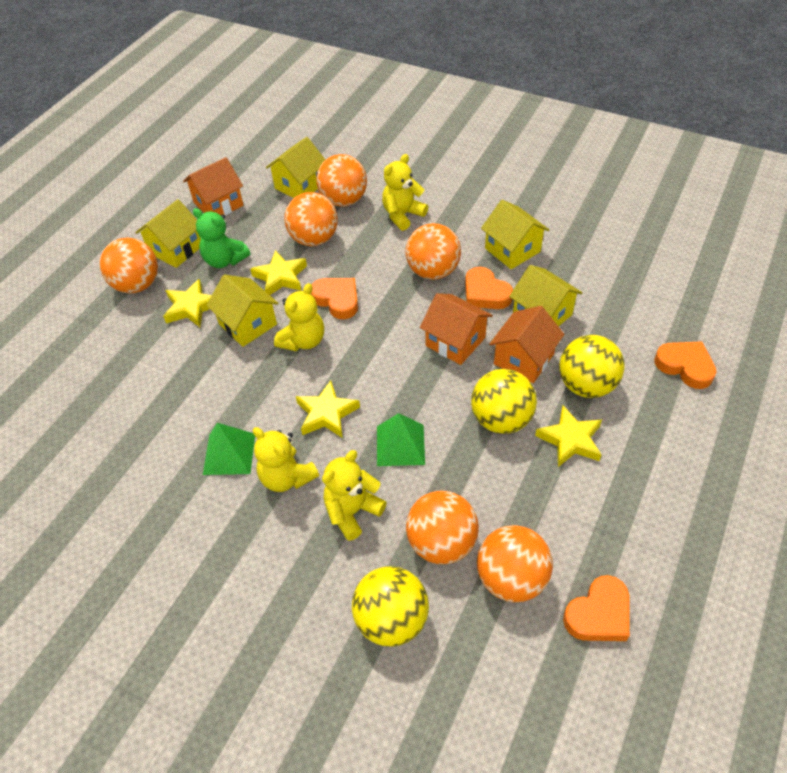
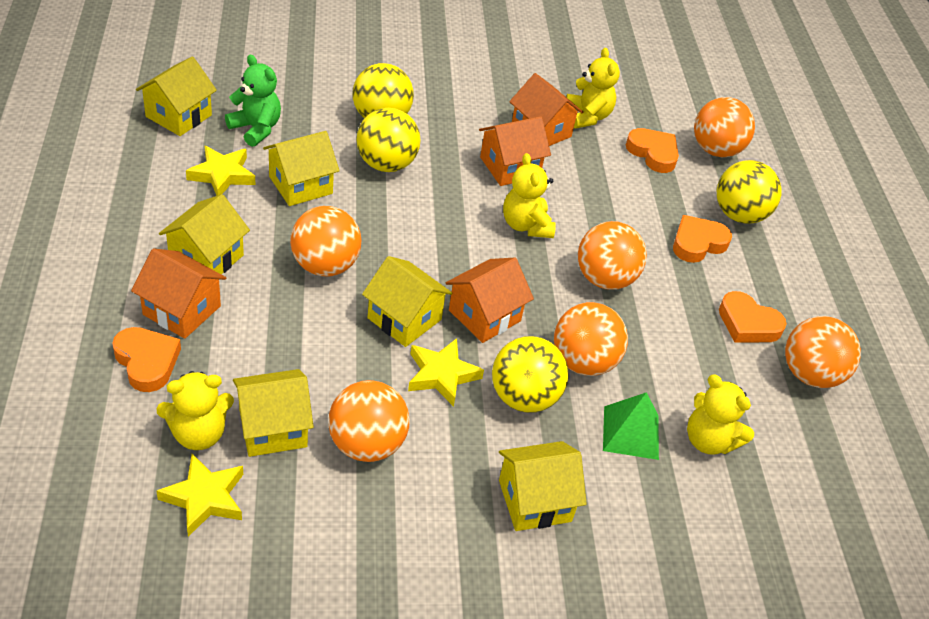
green pyramid: [203,423,255,475] [377,413,425,466] = 2 -> [603,392,659,460] = 1
orange house: [183,157,243,215] [420,293,493,365] [489,306,564,383] = 3 -> [131,248,226,339] [446,258,534,343] [479,116,551,186] [509,73,583,146] = 4
yellow ball: [352,566,429,647] [471,369,537,434] [559,335,624,398] = 3 -> [352,63,414,118] [357,108,421,172] [492,336,569,413] [717,160,782,224] = 4
yellow house: [135,199,201,268] [206,275,278,347] [266,137,325,198] [481,200,549,269] [509,265,582,327] = 5 -> [136,57,217,136] [159,194,250,274] [233,369,314,457] [263,131,340,206] [362,256,452,347] [499,441,587,531] = 6
yellow star: [163,279,212,327] [250,250,307,295] [295,380,360,438] [535,405,602,467] = 4 -> [157,454,243,537] [186,146,255,196] [408,338,484,407] = 3

